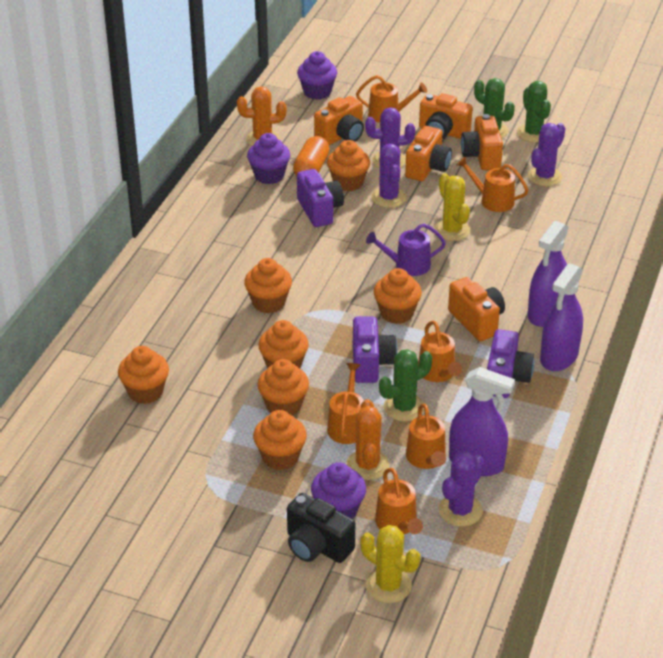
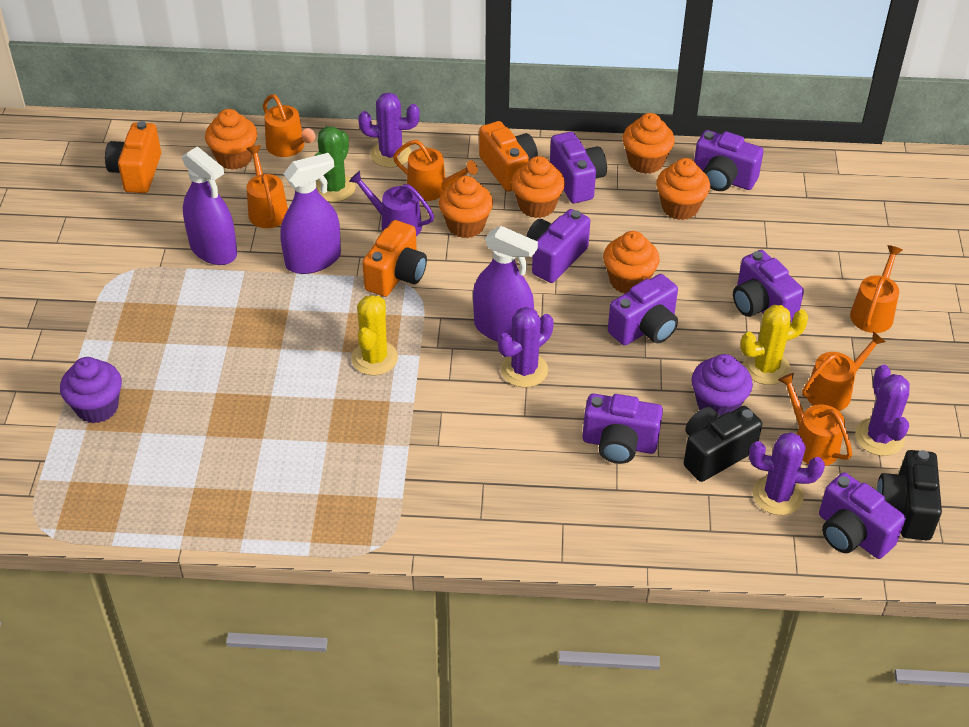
black camera: [287,493,355,563] = 1 -> [684,406,762,482] [877,450,942,540] = 2
green cactus: [379,349,432,422] [474,78,515,139] [517,81,551,143] = 3 -> [314,126,356,202] = 1
orange cactus: [237,86,286,146] [346,399,389,480] = 2 -> none = 0
orange camera: [314,96,364,145] [405,126,452,181] [419,93,473,139] [448,277,505,341] [461,114,503,170] = 5 -> [105,121,161,193] [362,220,427,297] [479,121,538,192] = 3
orange capsule: [293,136,329,177] = 1 -> none = 0
orange cupcake: [118,346,169,404] [244,258,292,313] [253,410,307,470] [257,359,309,416] [258,320,309,369] [327,140,370,191] [374,268,422,324] = 7 -> [205,109,257,170] [439,176,493,238] [511,156,565,218] [603,231,660,294] [622,113,675,174] [656,158,710,220] = 6
purple camera: [297,169,344,227] [353,316,397,383] [487,329,534,398] = 3 -> [526,209,590,283] [550,132,607,203] [582,394,663,464] [608,274,678,345] [694,130,764,191] [733,250,804,322] [819,472,905,559] = 7
purple cupcake: [247,133,290,184] [297,51,337,100] [311,462,366,519] = 3 -> [60,357,122,423] [692,354,753,416] = 2

